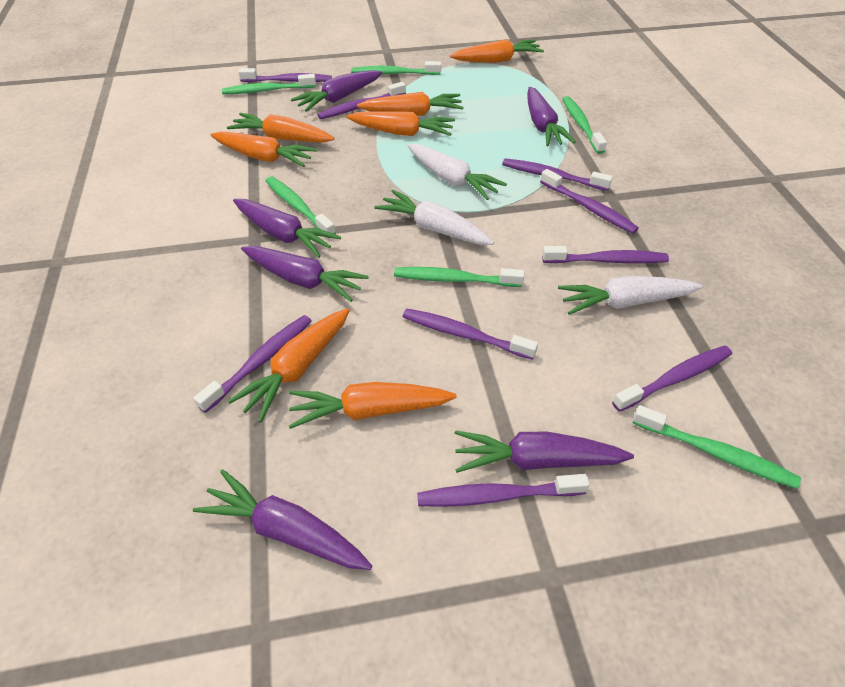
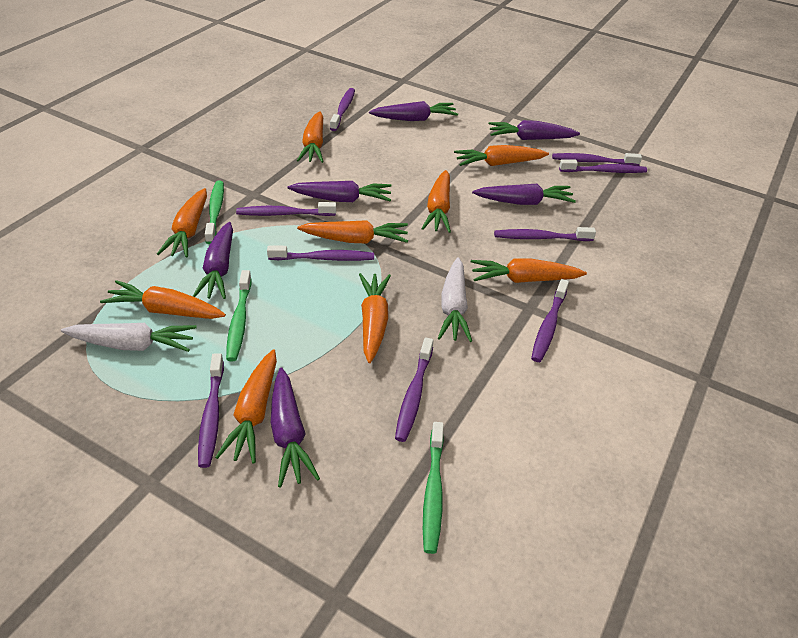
green toothbrush: [222,74,316,94] [266,177,336,238] [351,61,441,75] [394,267,525,287] [562,96,607,154] [633,405,801,489] = 6 -> [205,181,224,244] [226,270,252,361] [423,422,444,554] = 3
orange carrot: [211,131,317,167] [227,113,335,143] [228,308,350,423] [289,382,457,429] [346,111,455,136] [357,92,464,116] [450,39,544,63] = 7 -> [100,280,226,319] [157,188,207,258] [215,349,277,464] [297,111,324,163] [297,220,408,243] [359,273,391,363] [421,170,451,233] [454,145,549,166] [471,258,587,283] = 9
white carrot: [375,190,494,245] [407,144,507,200] [558,276,703,315] = 3 -> [61,323,197,352] [438,257,472,342] = 2

